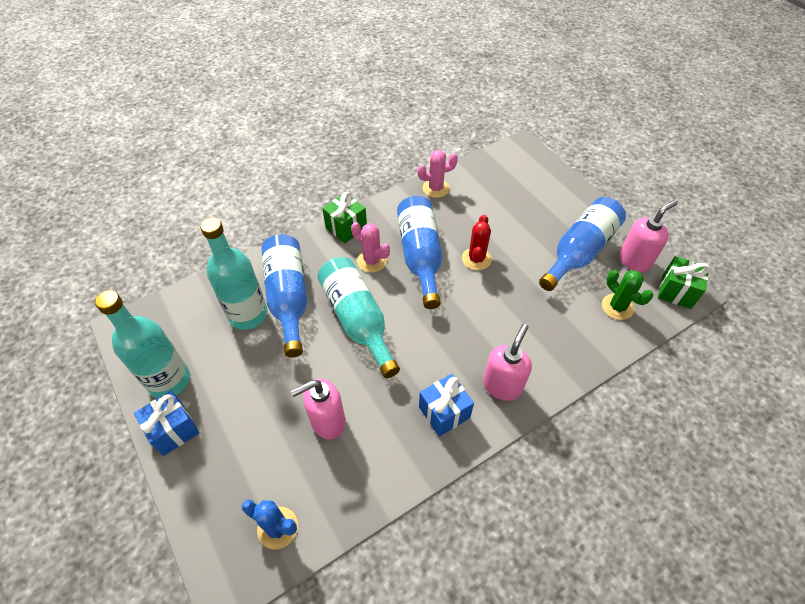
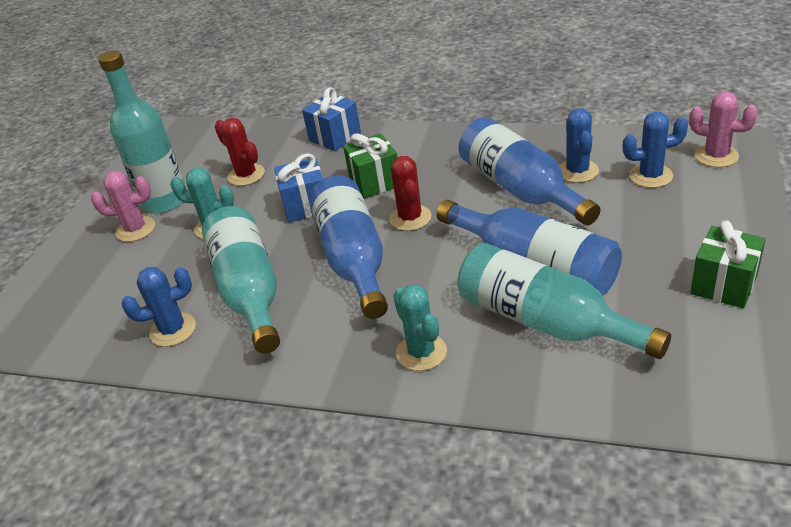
blue cactus: [242,499,298,550] = 1 -> [122,267,196,347] [559,108,599,183] [623,112,688,188] = 3
green cactus: [602,270,653,320] = 1 -> none = 0
pink soap dispenser: [291,379,346,439] [483,324,532,401] [619,200,677,272] = 3 -> none = 0
red cactus: [462,215,492,270] = 1 -> [215,118,265,186] [389,156,432,231] = 2
turquoise cactus: none = 0 -> [170,168,234,239] [393,284,447,371] = 2

